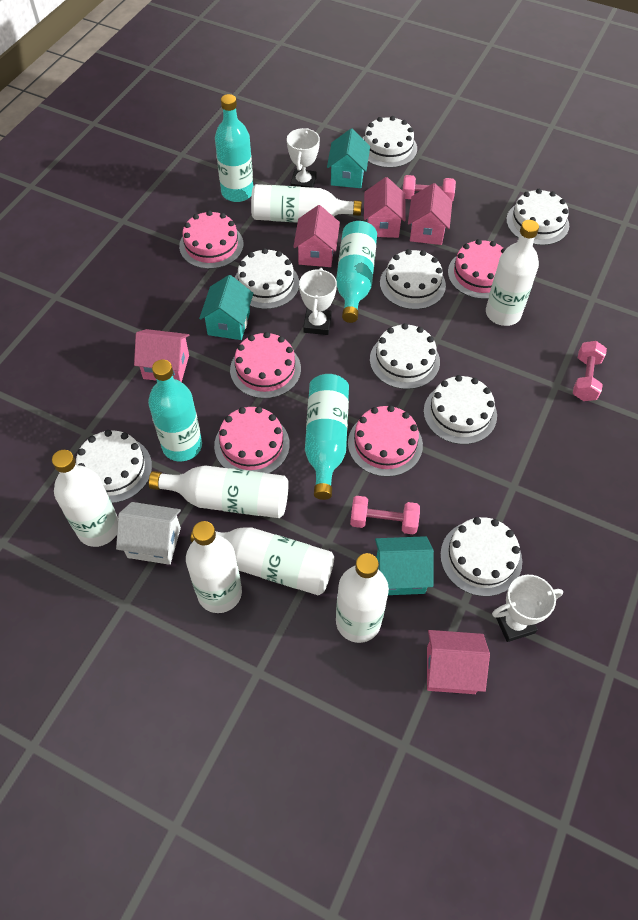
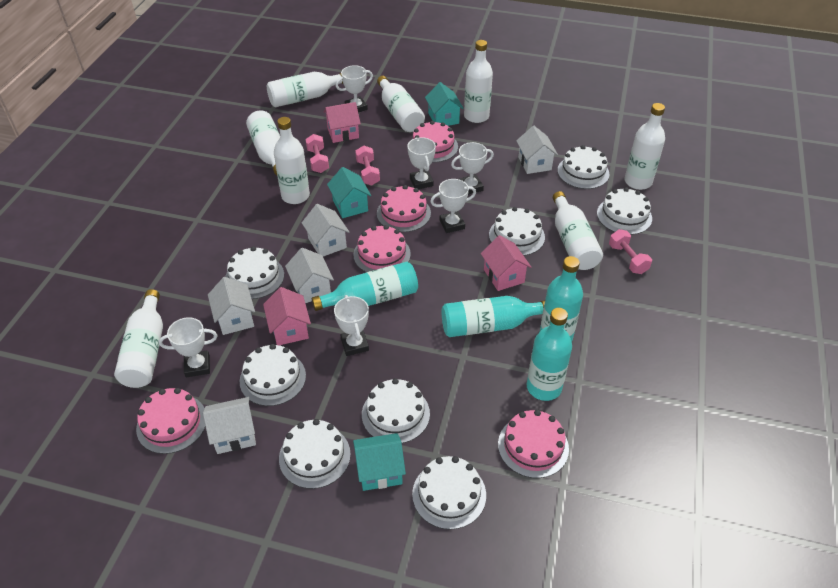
pink house: [134,329,189,382] [293,205,340,267] [364,177,406,238] [408,183,452,245] [427,630,490,694] = 5 -> [263,287,311,345] [324,102,361,143] [481,235,531,291] = 3
white bottle: [52,450,118,547] [149,465,289,518] [186,521,242,613] [190,527,334,595] [251,184,362,223] [336,553,389,643] [486,220,539,326] = 7 -> [114,289,163,388] [246,110,280,175] [267,72,343,107] [274,117,310,204] [377,76,425,132] [464,40,493,123] [553,191,603,270] [624,103,665,190] = 8
white house: [116,502,181,565] = 1 -> [203,397,256,454] [208,277,255,335] [285,248,334,303] [302,204,349,256] [516,126,558,174] = 5
white trophy: [287,128,320,188] [299,268,337,335] [492,575,563,642] = 3 -> [159,317,218,377] [334,295,369,356] [336,65,373,113] [407,137,436,189] [430,179,476,233] [451,142,494,195] = 6

